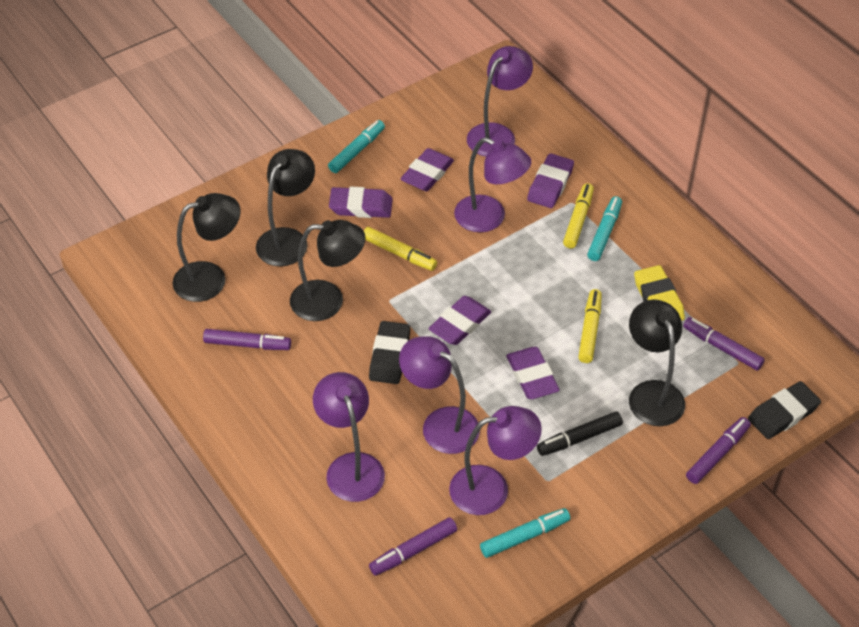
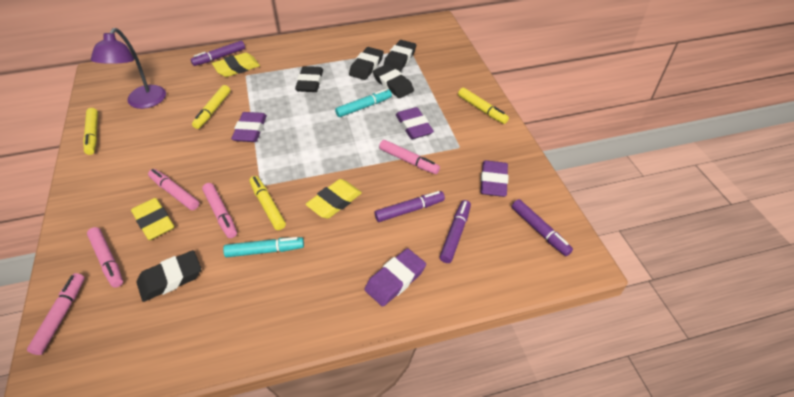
black eraser: [369,321,410,384] [748,381,821,439] = 2 -> [137,250,201,302] [295,66,323,92] [349,47,384,80] [373,64,414,98] [383,40,416,72] = 5
black lamp: [173,193,241,302] [256,149,315,267] [290,220,365,321] [629,299,685,426] = 4 -> none = 0
black marker: [537,411,623,456] = 1 -> none = 0
pink marker: none = 0 -> [27,273,85,355] [87,227,123,288] [148,169,199,210] [202,183,237,238] [379,140,440,174] = 5
purple eraser: [329,187,393,218] [400,148,454,191] [429,296,491,345] [506,347,560,399] [527,153,574,208] = 5 -> [231,112,267,142] [364,248,426,307] [396,107,434,139] [481,160,508,197] = 4
purple lamp: [313,372,385,502] [399,336,480,454] [449,406,542,515] [454,137,531,232] [467,46,533,157] = 5 -> [91,28,166,109] = 1
turquoise marker: [328,120,385,173] [480,508,570,558] [587,196,622,261] = 3 -> [223,237,304,257] [335,89,392,117] = 2
yellow eraser: [634,265,685,321] = 1 -> [131,198,174,240] [212,53,260,77] [306,179,362,219] = 3
yellow marker: [364,227,437,271] [563,183,594,249] [578,289,602,363] = 3 -> [83,108,98,155] [192,85,230,129] [249,176,286,230] [458,88,509,124] = 4

